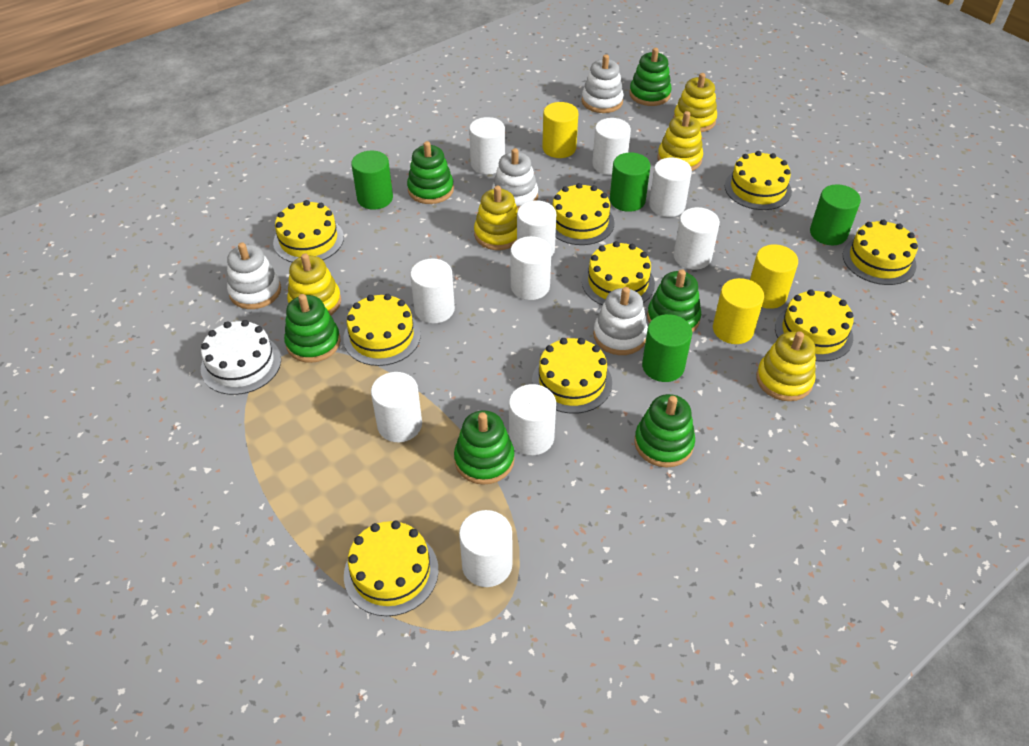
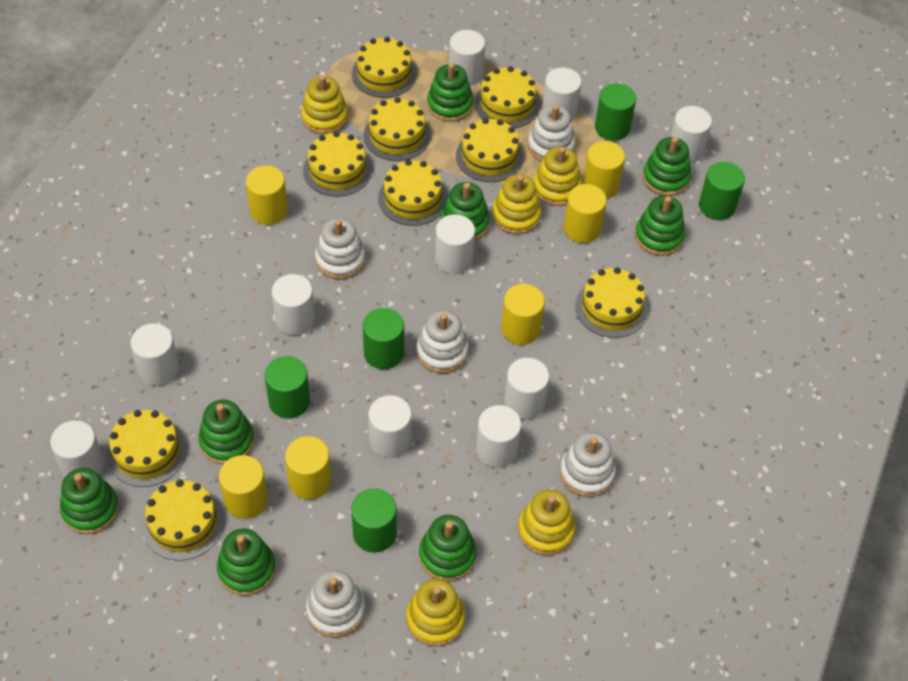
green cylinder: [351,150,393,210] [610,152,650,212] [642,314,692,382] [810,184,861,245] = 4 -> [265,356,310,419] [351,488,397,553] [363,308,404,369] [595,83,636,141] [699,162,745,220] = 5
green stacking toy: [284,294,341,363] [407,141,454,204] [454,410,514,485] [629,48,672,106] [634,394,695,468] [647,269,701,333] = 6 -> [60,468,119,534] [198,400,254,464] [217,528,276,596] [419,515,477,581] [427,63,473,122] [441,182,490,241] [635,195,685,256] [643,137,691,196] = 8
white cake: [201,320,281,395] = 1 -> none = 0
white stacking toy: [227,242,281,309] [492,148,538,210] [582,54,624,113] [593,287,648,355] = 4 -> [306,570,365,638] [315,218,365,279] [416,310,469,373] [528,105,575,162] [560,432,616,497] = 5
yellow cylinder: [542,102,578,158] [713,278,764,344] [750,244,798,309] = 3 -> [219,455,268,519] [246,166,288,225] [285,436,331,500] [501,284,545,345] [564,184,607,243] [583,141,625,199] = 6

